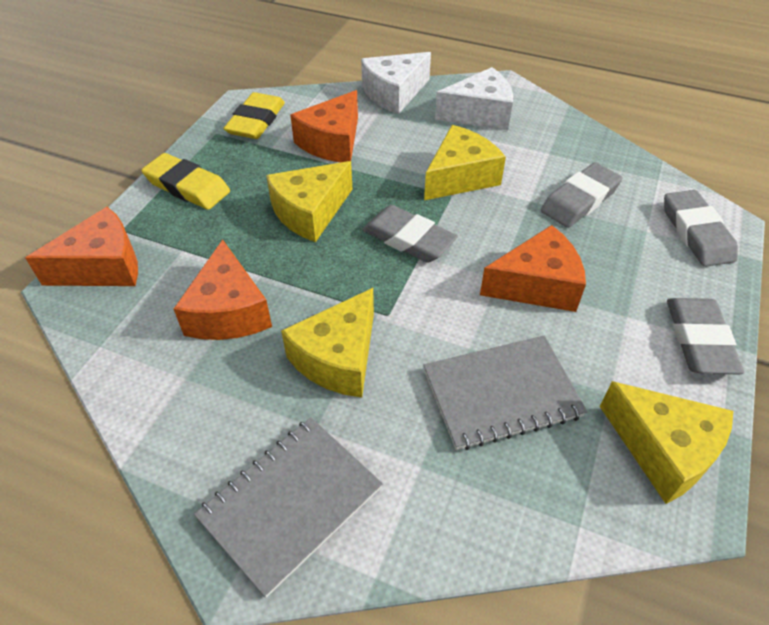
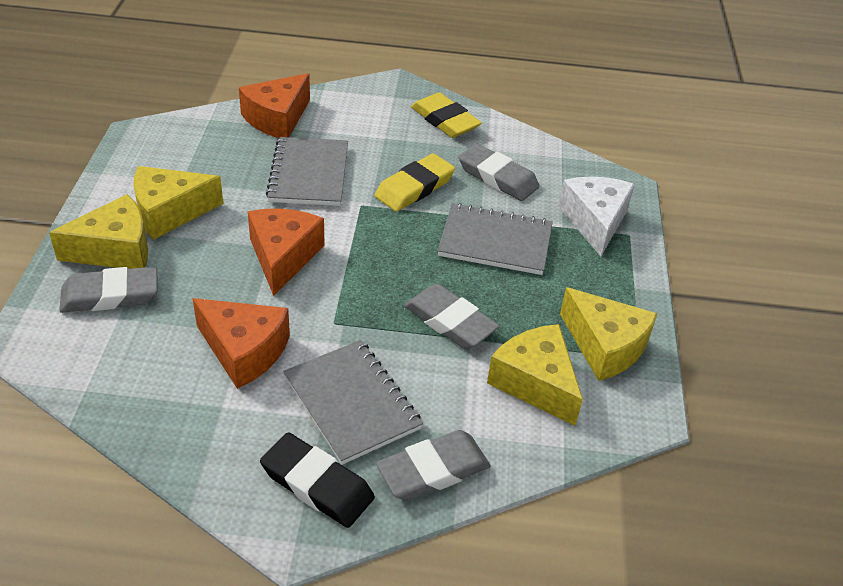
black eraser: none = 0 -> [260,432,375,528] = 1
grey notebook: [194,417,383,598] [423,336,587,450] = 2 -> [266,137,348,206] [283,340,423,465] [437,203,553,275] = 3
orange cheese: [26,207,138,286] [174,239,272,340] [290,90,358,162] [480,225,586,312] = 4 -> [192,298,290,389] [239,73,310,138] [248,209,325,296] = 3
white cheese: [361,52,431,114] [435,67,513,130] = 2 -> [558,176,635,256] = 1

